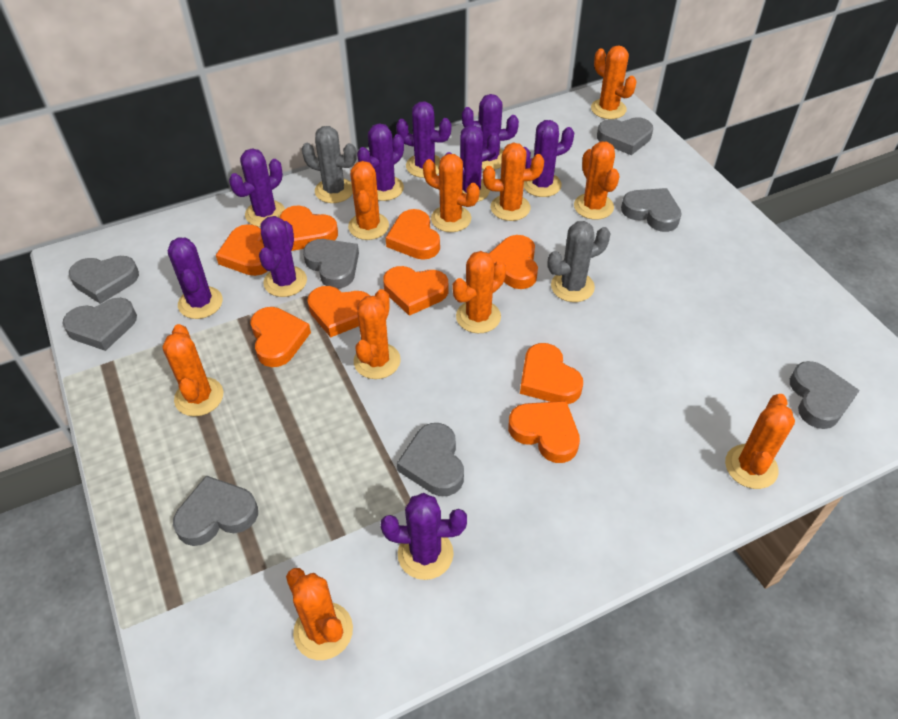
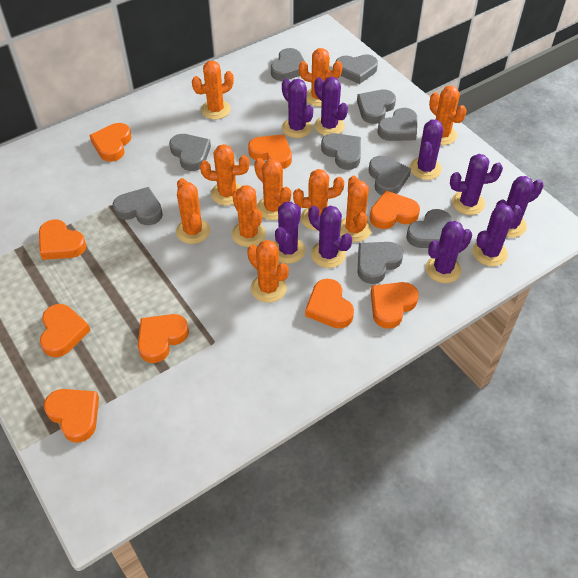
grey cactus: [302,126,356,203] [547,221,610,302] = 2 -> none = 0
grey heart: [62,298,137,351] [69,256,139,304] [173,475,258,546] [303,239,359,289] [397,423,464,496] [597,117,653,155] [621,188,681,232] [790,361,860,429] = 8 -> [113,187,163,225] [169,134,211,171] [271,48,305,81] [321,133,361,170] [336,54,378,84] [357,90,396,124] [358,242,403,284] [369,156,411,195] [377,108,417,141] [406,209,452,248] = 10

